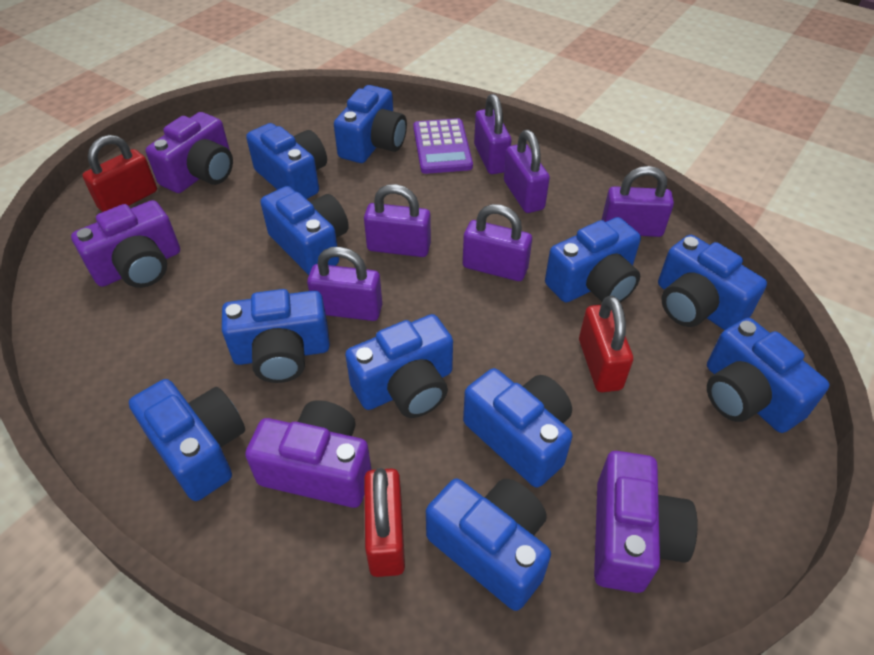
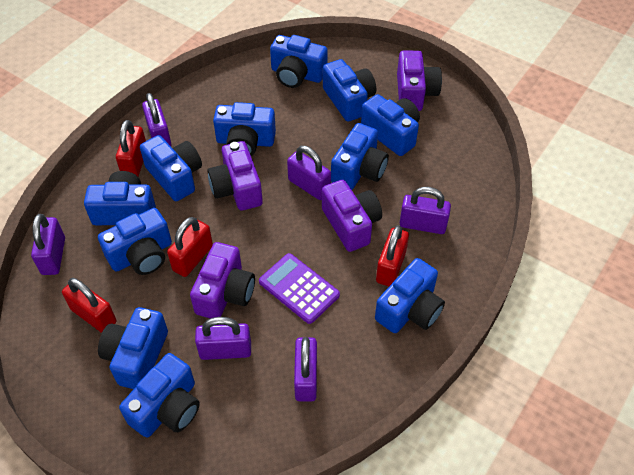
red padlock: [82,135,157,212] [364,468,405,577] [579,296,633,392] = 3 -> [62,278,116,333] [116,120,146,176] [167,217,213,277] [376,225,409,286] = 4

